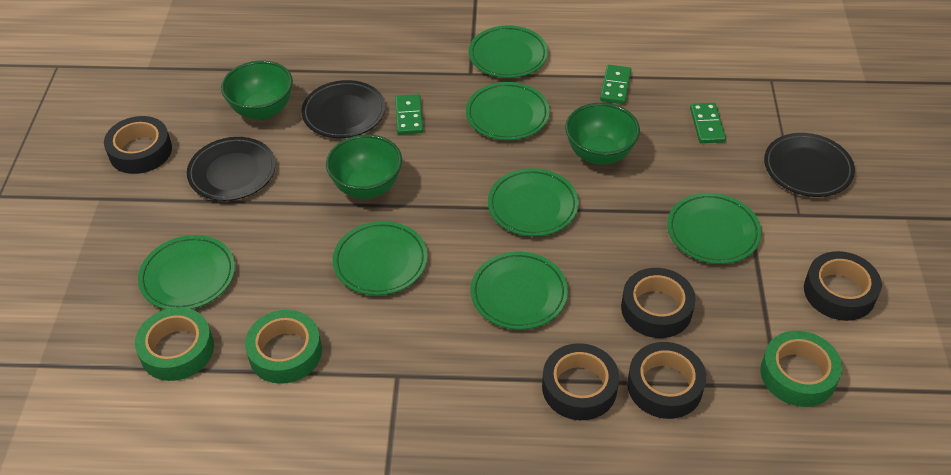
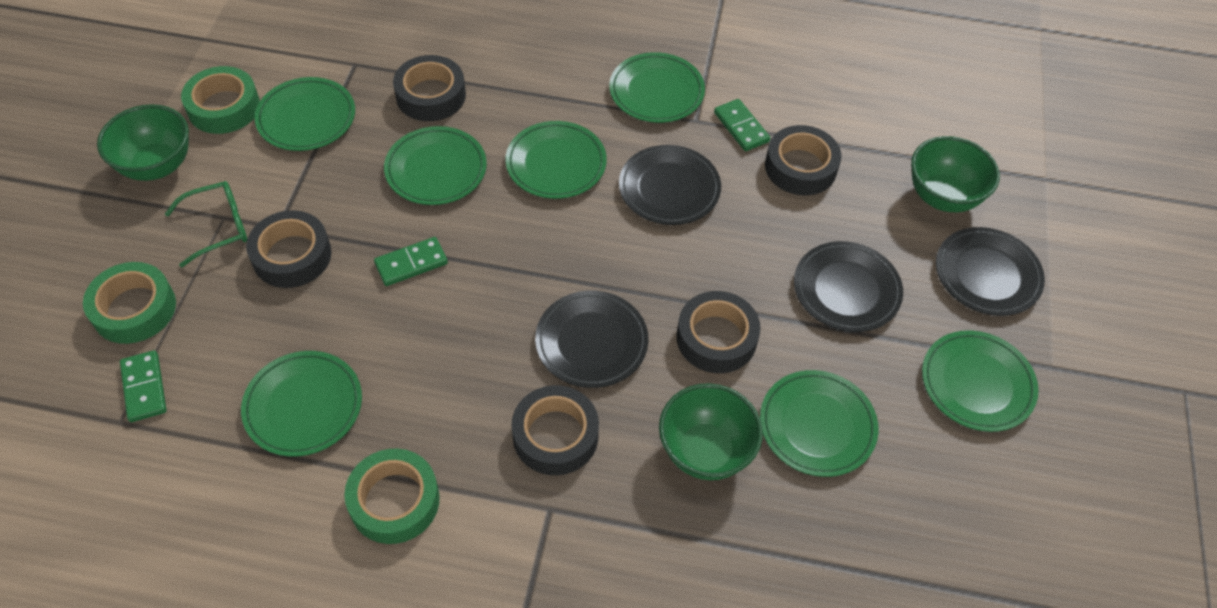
black plate: [187,137,276,201] [301,80,385,138] [764,133,855,197] = 3 -> [535,291,648,388] [619,145,721,225] [794,241,903,332] [936,227,1045,316] = 4
green glasses: none = 0 -> [165,181,247,267] = 1

